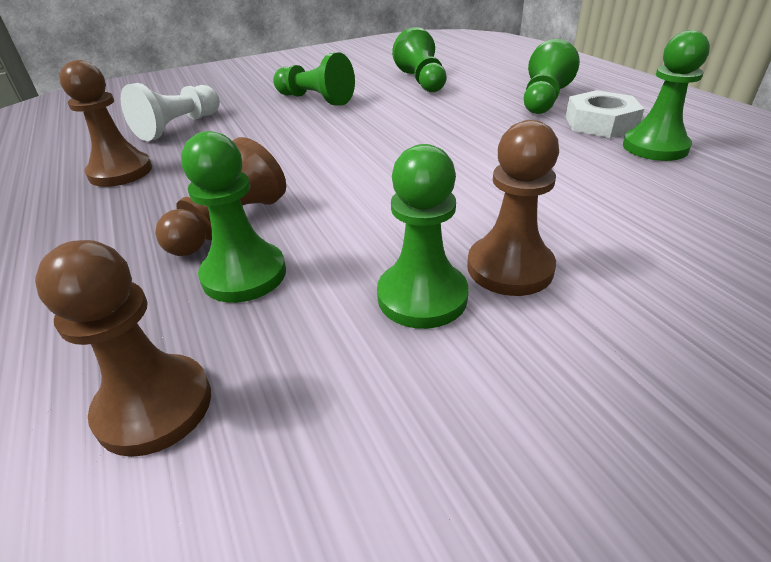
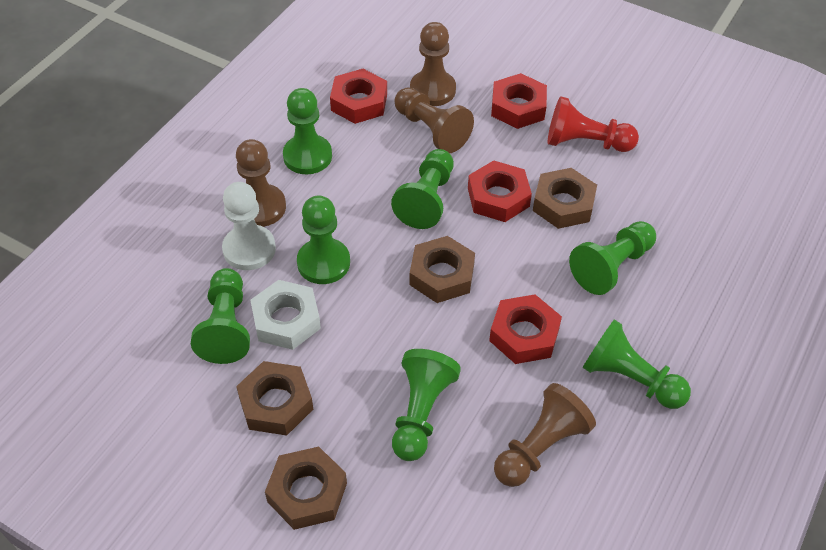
brown nut: none = 0 -> [236,361,313,436] [265,447,347,530] [410,236,475,303] [533,168,597,229] = 4
green pawn: [181,131,286,303] [273,53,355,106] [377,144,469,329] [392,27,447,92] [524,39,580,114] [623,30,710,161] = 6 -> [191,268,250,364] [283,88,332,174] [297,195,350,284] [391,149,454,229] [392,349,461,461] [569,221,656,295] [583,319,691,409] = 7
red nut: none = 0 -> [330,69,387,124] [468,160,532,222] [489,294,562,364] [491,73,547,129] = 4
red pawn: none = 0 -> [548,96,639,152] = 1

